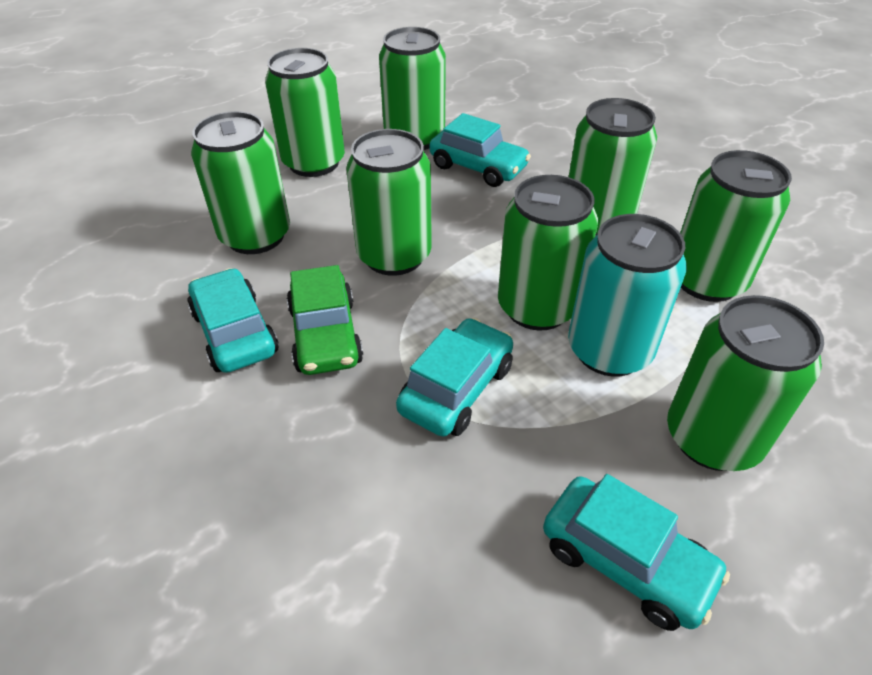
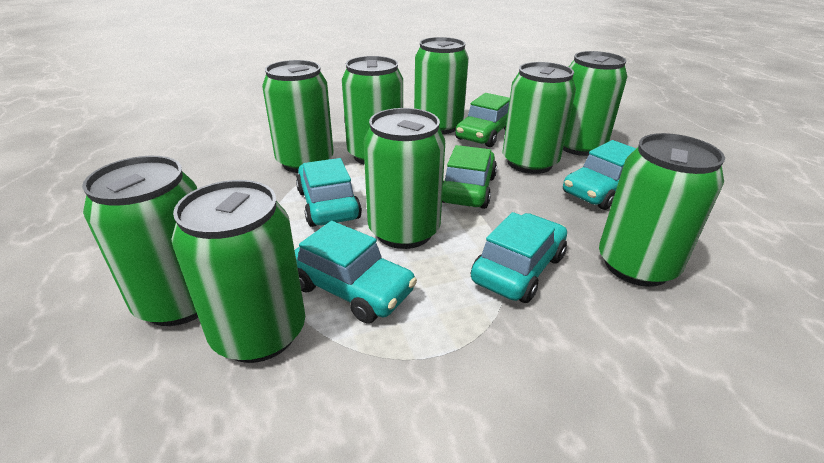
green can: [191,111,290,254] [265,48,345,177] [346,129,432,276] [379,27,446,150] [498,175,598,331] [569,98,657,236] [667,295,824,471] [680,150,792,302] = 8 -> [82,156,198,326] [171,180,305,363] [262,60,334,173] [342,56,403,165] [363,108,445,249] [414,37,469,134] [502,62,576,174] [563,51,627,156] [599,133,725,287] = 9
green car: [287,265,363,375] = 1 -> [442,145,497,209] [455,93,510,147] = 2
turquoise can: [568,214,687,377] = 1 -> none = 0

